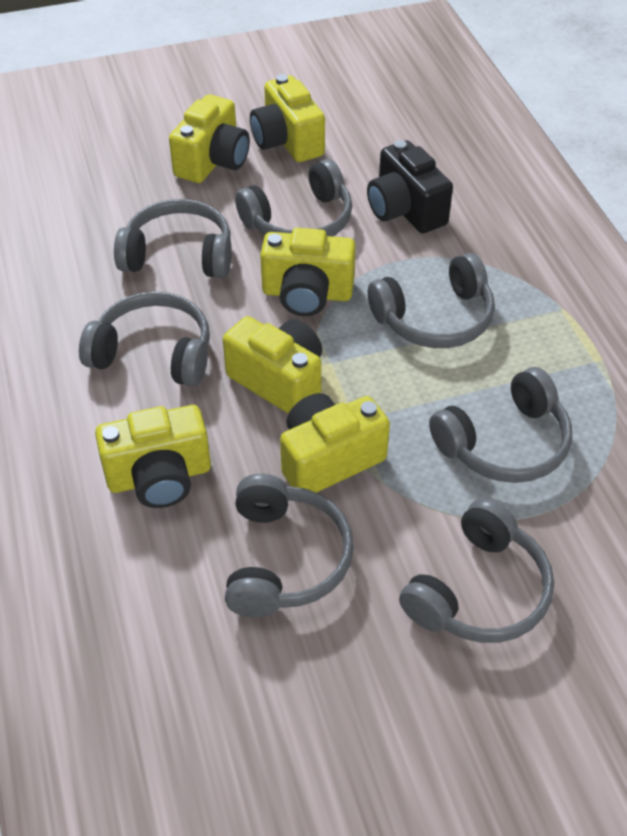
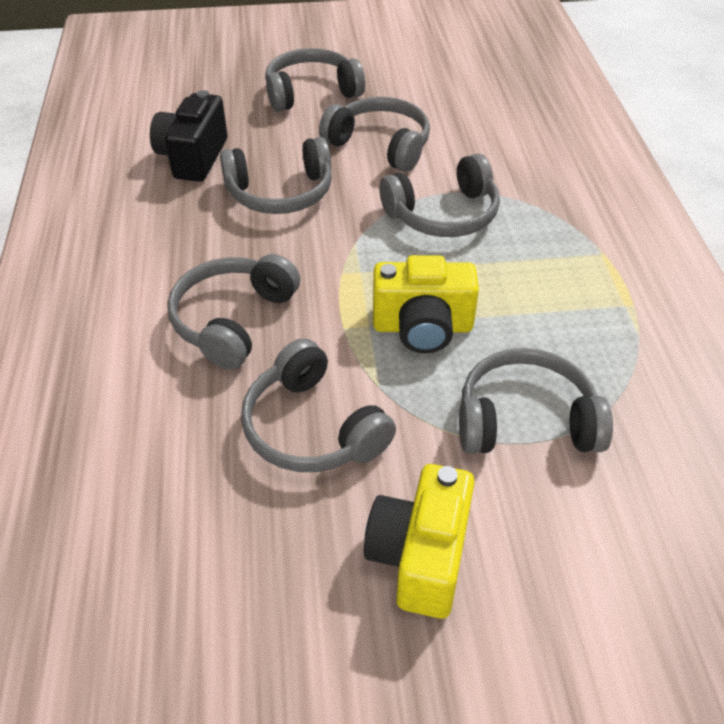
yellow camera: [95,405,211,508] [169,94,250,183] [223,316,322,414] [250,74,325,162] [260,228,356,316] [280,393,390,493] = 6 -> [364,464,475,619] [373,255,479,353] = 2

